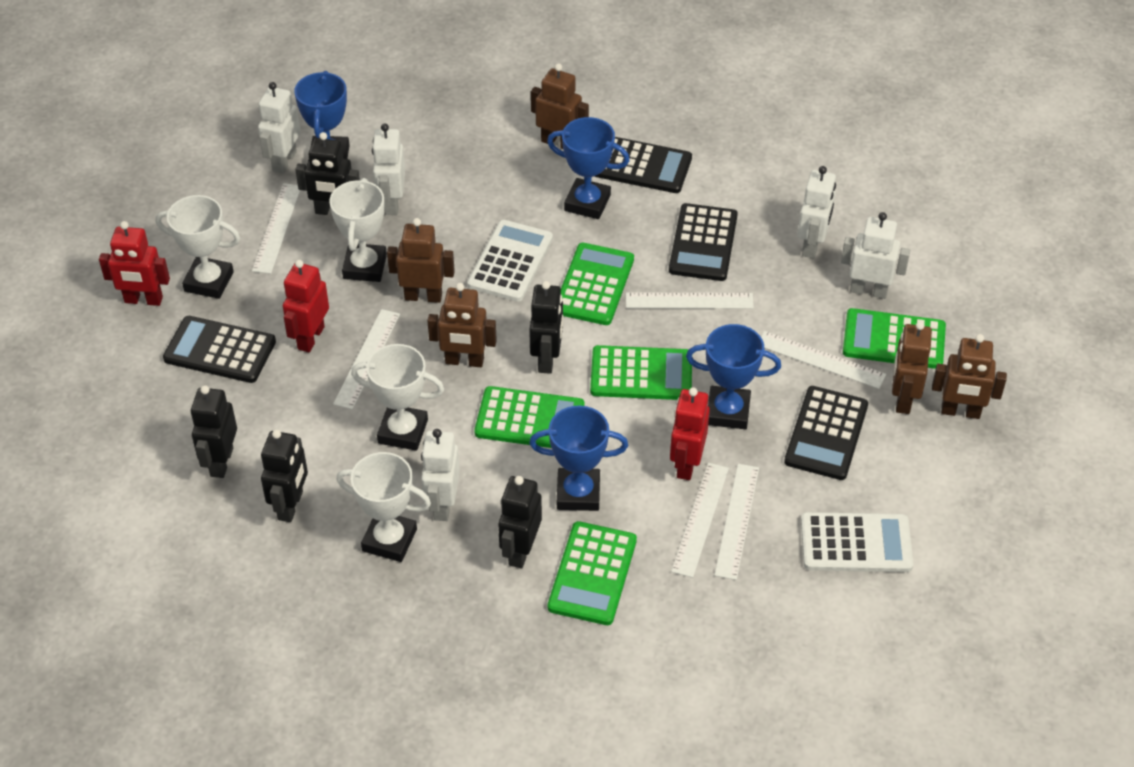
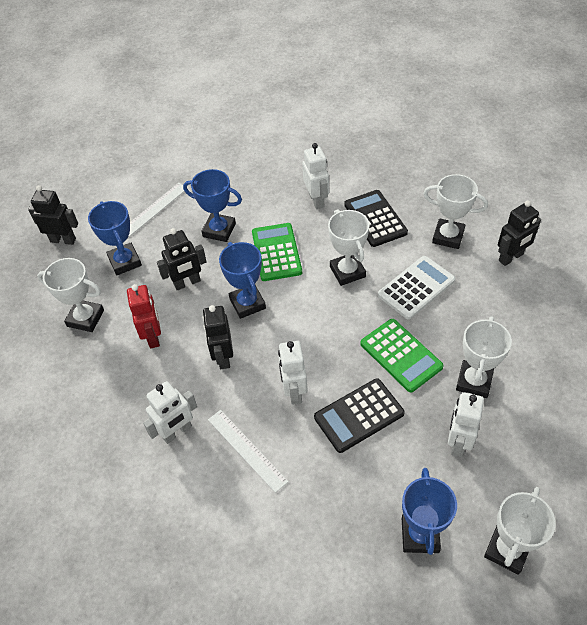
black calculator: [163,316,276,383] [594,137,692,193] [669,203,738,281] [784,386,868,480] = 4 -> [314,378,405,453] [344,190,408,247] = 2
black robot: [191,385,237,478] [261,430,308,522] [295,132,360,215] [498,476,542,568] [529,281,563,374] = 5 -> [28,185,78,245] [157,228,207,290] [203,305,233,369] [498,201,541,266] = 4
brown robot: [387,218,455,303] [427,283,497,367] [531,63,589,149] [892,321,932,414] [932,334,1007,419] = 5 -> none = 0
green calculator: [474,386,585,448] [548,521,637,625] [561,243,634,325] [590,345,692,400] [843,308,946,369] = 5 -> [252,223,302,281] [360,319,444,393] = 2
red robot: [99,221,170,306] [283,260,329,352] [670,388,710,480] = 3 -> [127,284,161,349] = 1
white calculator: [467,220,553,302] [801,512,913,572] = 2 -> [378,256,455,319] = 1
white robot: [258,82,301,174] [372,123,405,215] [421,429,460,521] [797,166,836,259] [841,212,910,299] = 5 -> [143,381,197,444] [278,341,308,405] [302,143,329,209] [448,392,484,457] = 4
white ruler: [252,183,300,274] [333,309,400,410] [626,292,754,309] [671,463,729,578] [714,464,759,580] [761,331,886,389] = 6 -> [128,183,188,237] [208,410,289,493] = 2
white trophy: [156,195,240,299] [329,178,387,282] [336,452,431,562] [351,344,444,451] = 4 -> [37,258,104,332] [328,209,370,286] [423,174,488,249] [456,316,512,398] [484,487,556,575] = 5

